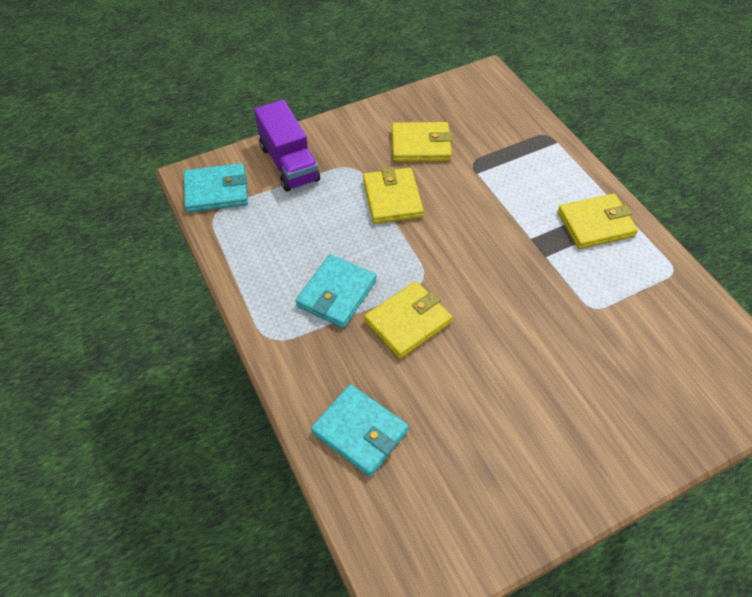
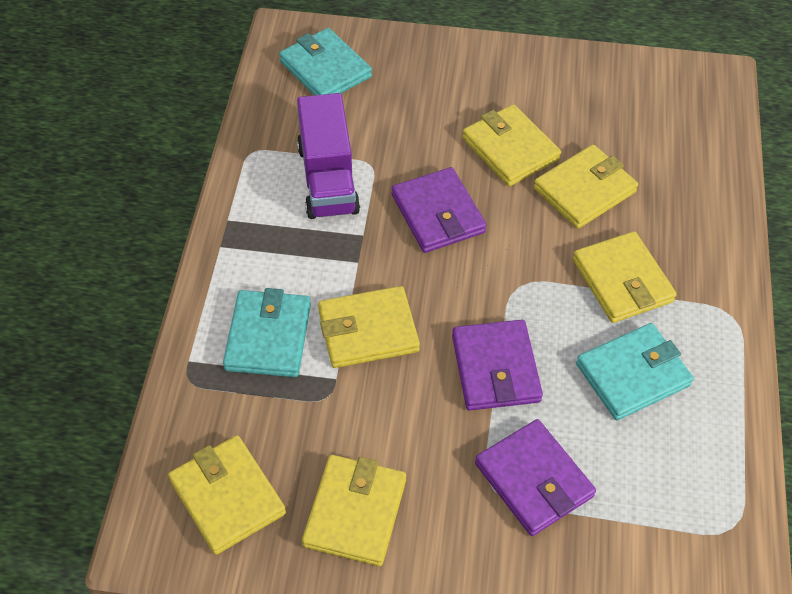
purple wallet: none = 0 -> [392,167,487,253] [452,320,543,411] [475,419,596,536] = 3
yellow wallet: [363,167,424,224] [364,281,453,359] [392,122,453,162] [557,193,638,249] = 4 -> [168,435,286,555] [302,455,406,566] [318,286,420,368] [462,104,561,186] [534,144,638,229] [573,231,677,323] = 6

